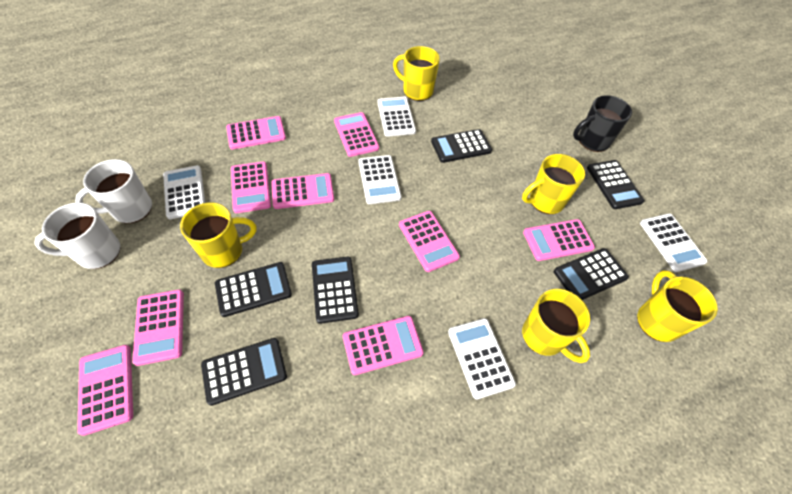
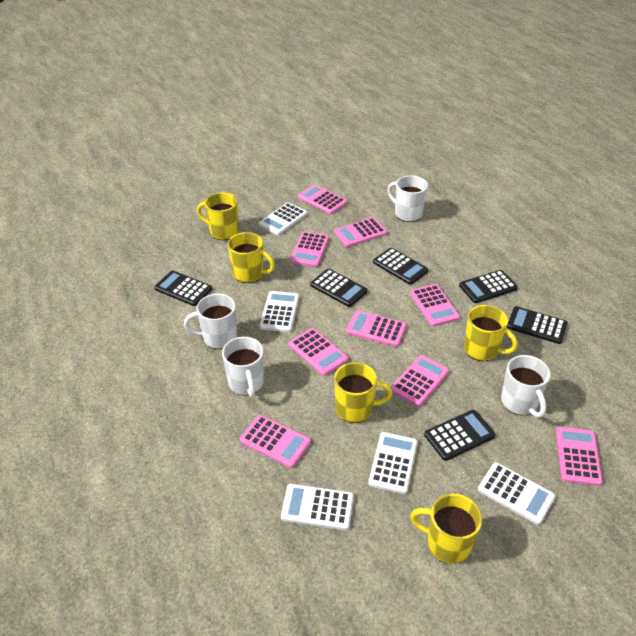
black mug: [573,95,632,152] = 1 -> none = 0
white mug: [34,203,121,269] [75,159,152,223] = 2 -> [184,294,237,349] [222,337,264,398] [387,175,428,222] [501,355,550,418] = 4

